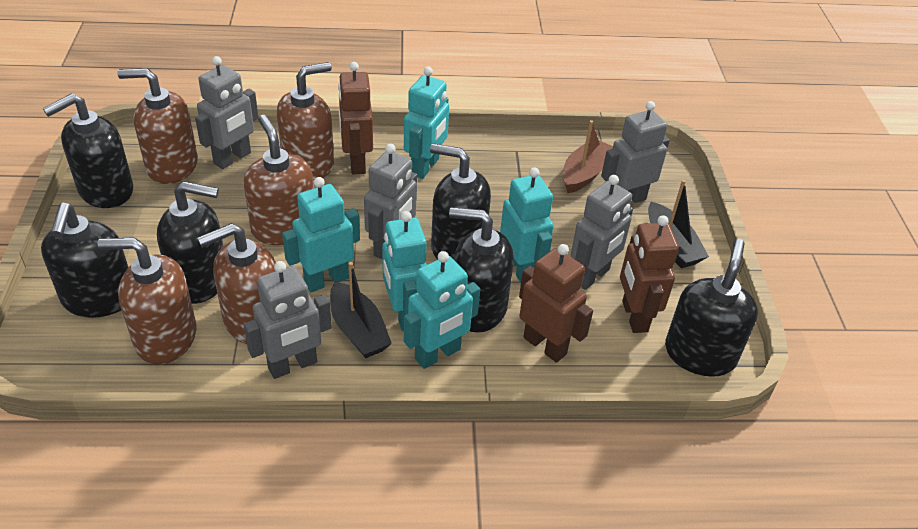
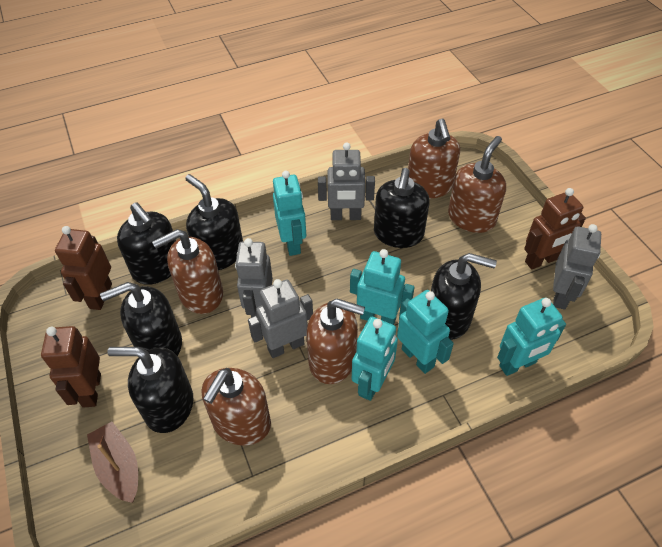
black boat: [330,262,392,358] [648,180,709,268] = 2 -> none = 0
grey robot: [195,56,259,169] [243,261,332,379] [364,144,417,260] [571,175,633,290] [601,101,670,203] = 5 -> [235,238,273,317] [248,279,313,358] [318,142,375,220] [553,224,601,310] = 4

